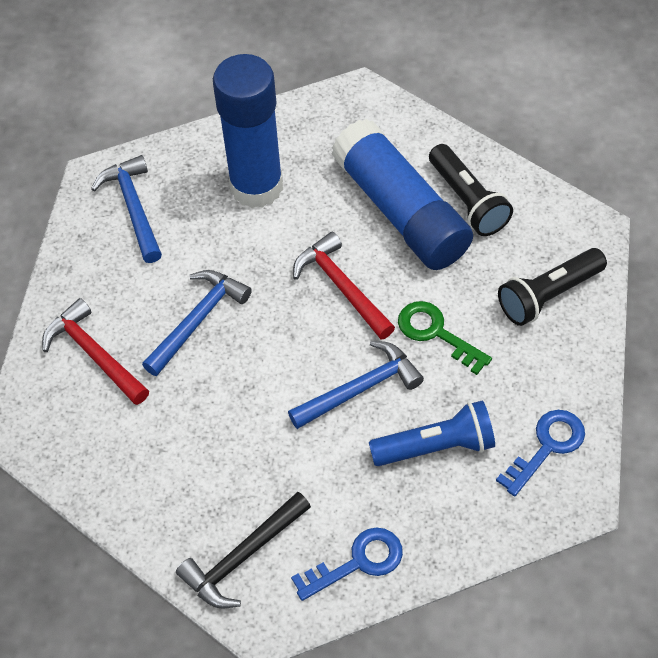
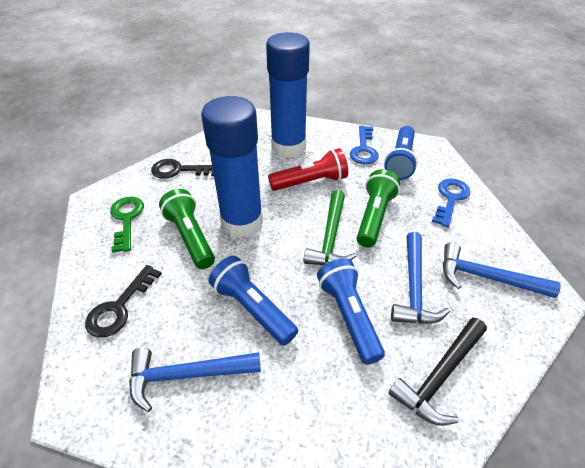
black flashlight: [429,144,513,236] [498,248,607,326] = 2 -> none = 0
black key: none = 0 -> [85,265,162,338] [151,159,214,179] = 2
blue flashlight: [369,400,495,466] = 1 -> [209,256,298,346] [317,258,385,365] [384,126,418,180] = 3
green flashlight: none = 0 -> [159,189,215,269] [357,169,400,247] = 2
green hammer: none = 0 -> [304,190,356,265] = 1
red flashlight: none = 0 -> [268,148,348,191] = 1
red hammer: [42,298,149,405] [293,232,395,340] = 2 -> none = 0

